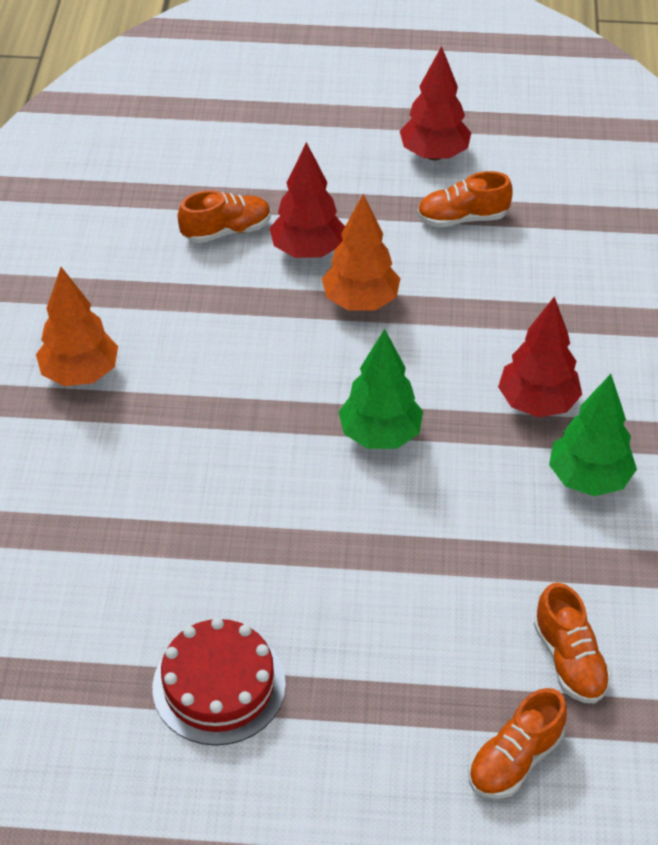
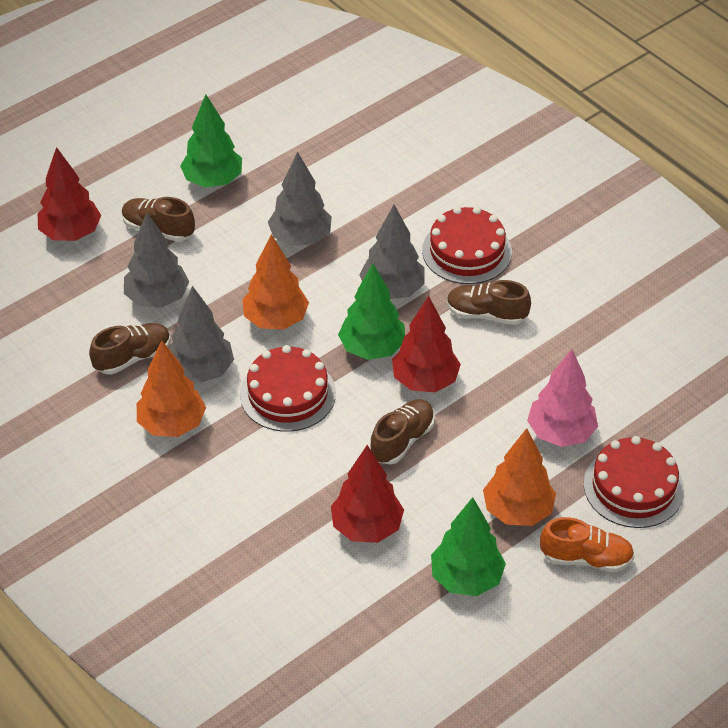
brown shoe: none = 0 -> [89,323,171,375] [122,197,195,242] [370,399,435,464] [447,280,531,325] = 4
green tree: [339,329,423,449] [549,374,637,496] = 2 -> [180,94,242,187] [338,264,405,360] [431,497,506,596] = 3
grey tree: none = 0 -> [124,213,189,308] [169,286,234,383] [268,152,332,246] [359,205,424,299] = 4
orange shoe: [178,190,271,243] [417,171,513,227] [468,688,567,799] [533,583,612,704] = 4 -> [540,517,635,572] = 1
orange tree: [36,267,118,386] [322,194,401,310] = 2 -> [137,340,206,437] [242,234,309,330] [483,428,556,526] = 3
pink tree: none = 0 -> [527,349,598,447] = 1
red cake: [152,618,286,746] = 1 -> [240,345,336,432] [422,207,512,284] [584,436,684,528] = 3

